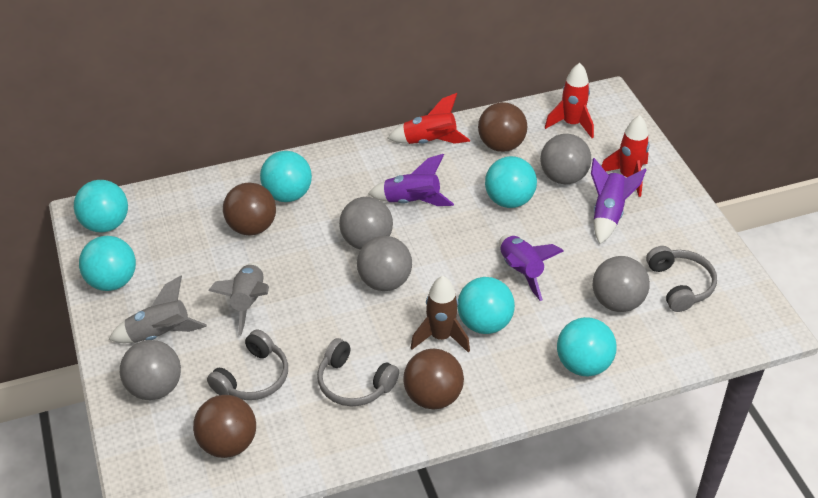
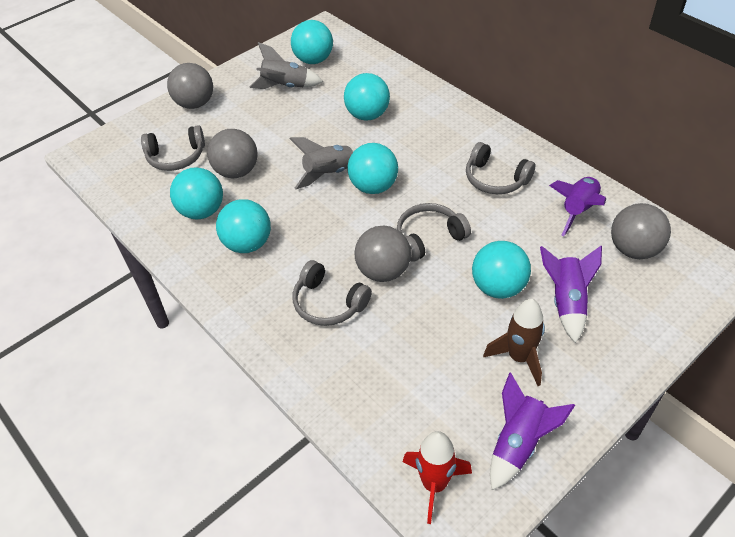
brown ball: [193,395,256,458] [223,182,276,236] [403,349,464,409] [478,102,527,152] = 4 -> none = 0
grey ball: [120,340,181,400] [339,197,393,250] [357,236,412,291] [540,134,591,184] [593,256,650,312] = 5 -> [167,63,213,109] [208,129,258,178] [355,226,411,282] [611,203,671,259] = 4
grey headphones: [207,329,288,400] [317,338,399,406] [646,246,717,312] = 3 -> [141,125,205,171] [293,260,372,326] [397,203,471,262] [466,142,535,194] = 4
red rocket: [387,93,470,144] [545,63,594,138] [601,115,650,197] = 3 -> [403,431,472,524] = 1

